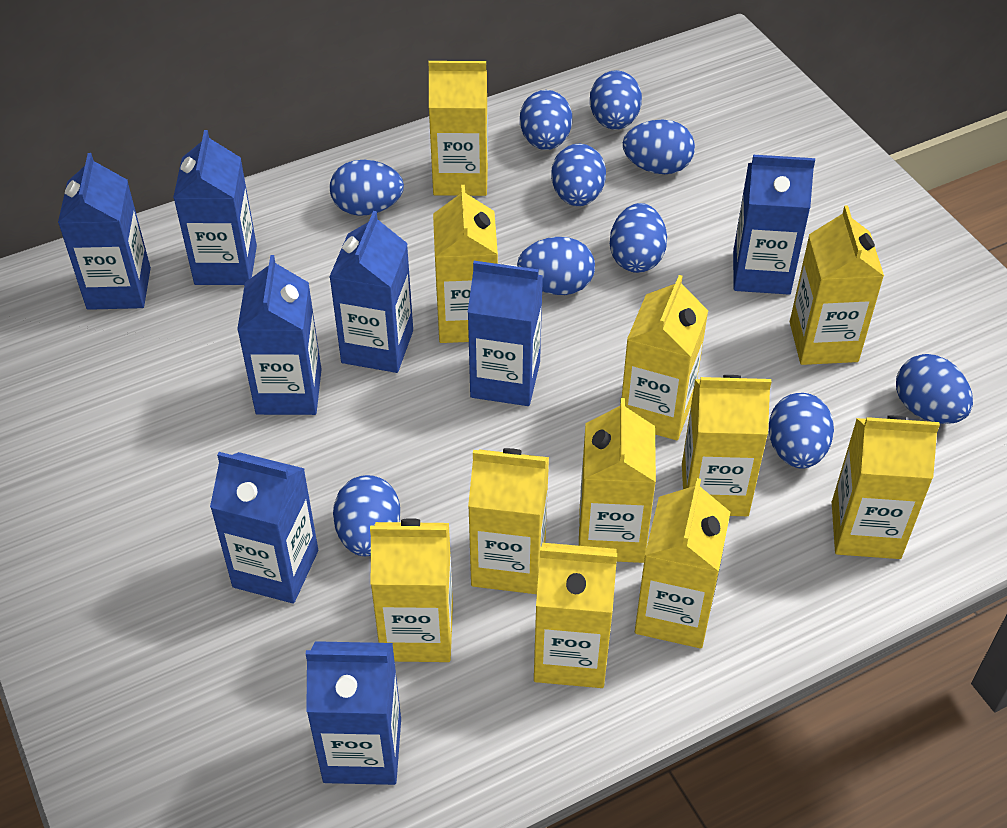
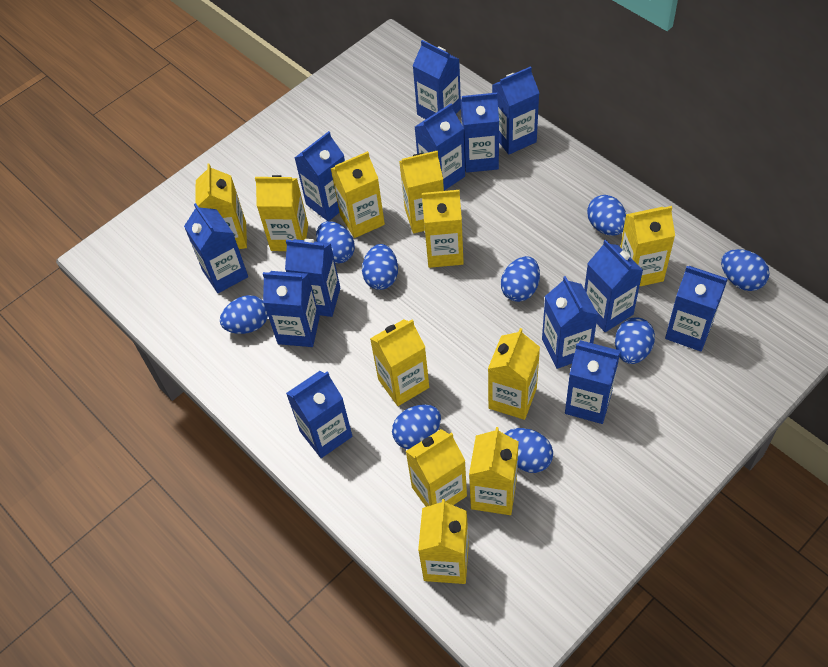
blue carton: [58,153,151,310] [173,130,257,285] [210,452,318,604] [237,255,322,415] [306,641,401,785] [329,211,413,373] [468,261,543,406] [733,155,815,295] = 8 -> [184,203,248,293] [263,271,320,347] [285,239,340,317] [286,371,352,458] [295,131,345,221] [412,40,461,119] [415,103,465,191] [461,93,499,173] [492,66,539,154] [542,276,598,369] [565,340,620,424] [584,240,643,332] [665,266,728,352] = 13
blue egg: [330,160,404,216] [333,475,400,556] [517,237,595,295] [520,90,572,150] [551,144,606,206] [590,70,642,130] [610,203,667,273] [623,119,695,174] [769,393,834,469] [896,354,973,424] = 10 -> [220,295,268,334] [316,221,355,263] [362,244,398,290] [392,404,441,449] [501,256,540,302] [505,428,553,473] [587,195,626,236] [615,317,655,364] [721,249,770,291] = 9

